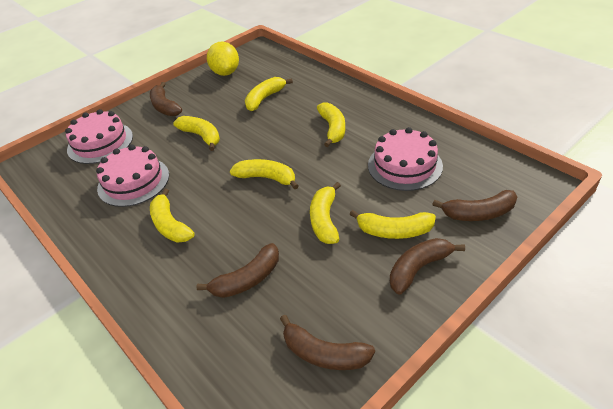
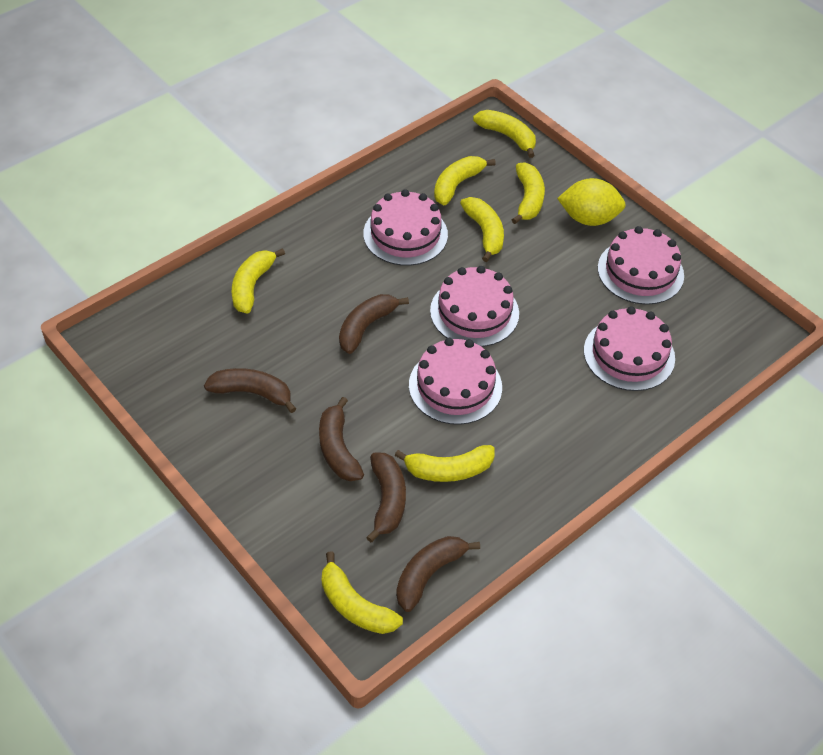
pink cake: [65,109,133,164] [96,145,169,207] [368,127,443,191] = 3 -> [363,189,448,266] [409,338,502,425] [430,266,519,347] [584,306,675,391] [598,226,684,305] = 5

